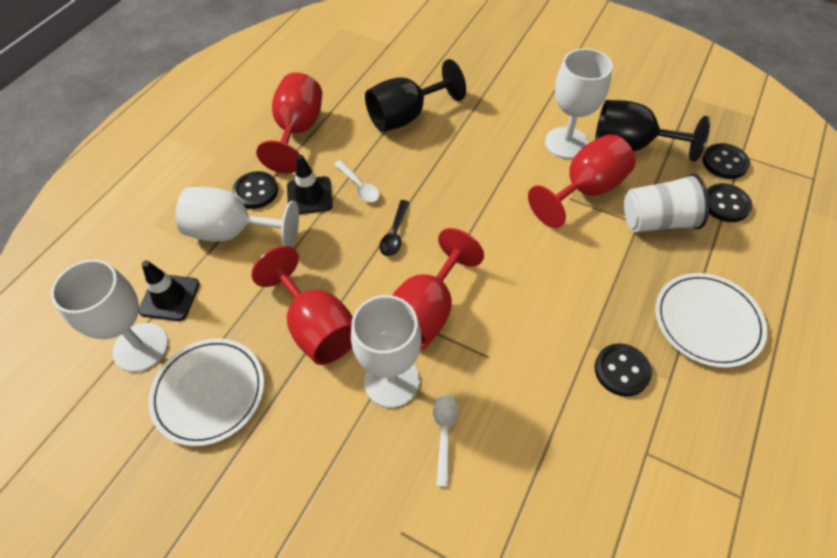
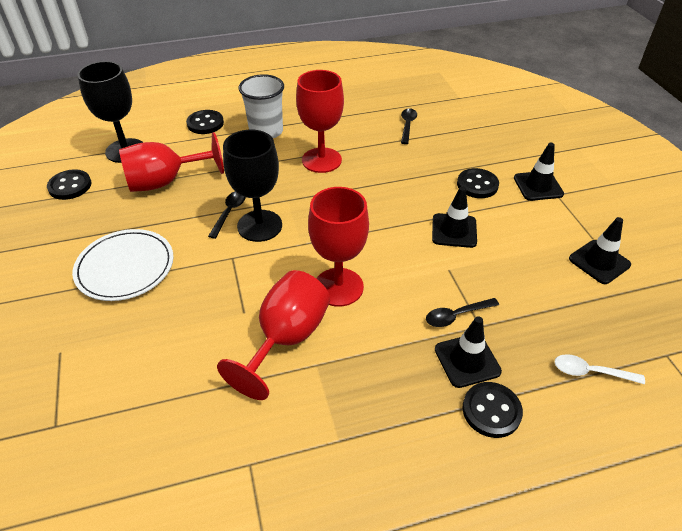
black spoon: [379,200,409,256] = 1 -> [208,191,246,239] [401,108,417,144] [426,298,499,327] = 3
black traffic cone: [138,260,200,321] [287,155,333,214] = 2 -> [432,186,477,248] [435,316,502,388] [514,143,564,201] [569,217,631,284] = 4
white goblet: [51,259,168,372] [176,187,299,247] [351,295,421,408] [545,48,613,159] = 4 -> none = 0
white plate: [148,338,264,446] [655,273,767,368] = 2 -> [72,229,174,301] = 1
white spoon: [334,160,380,202] [433,395,458,487] = 2 -> [555,354,645,384] = 1

